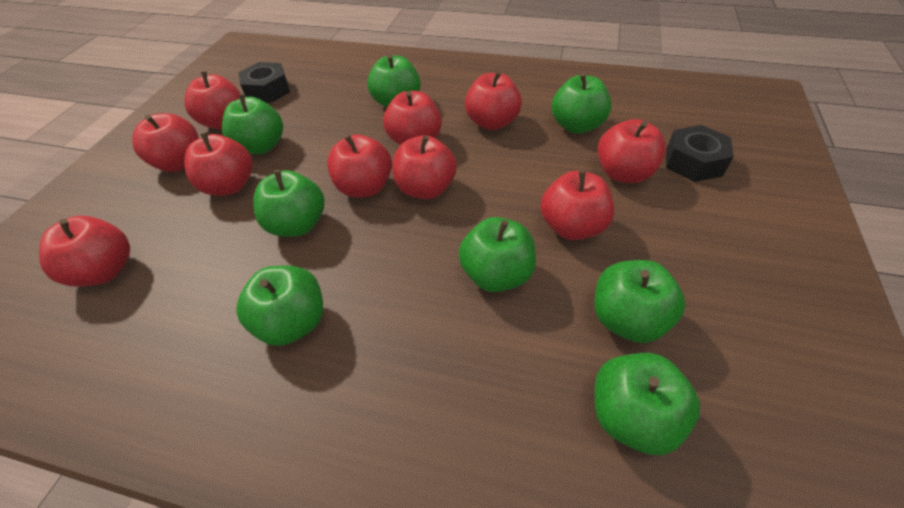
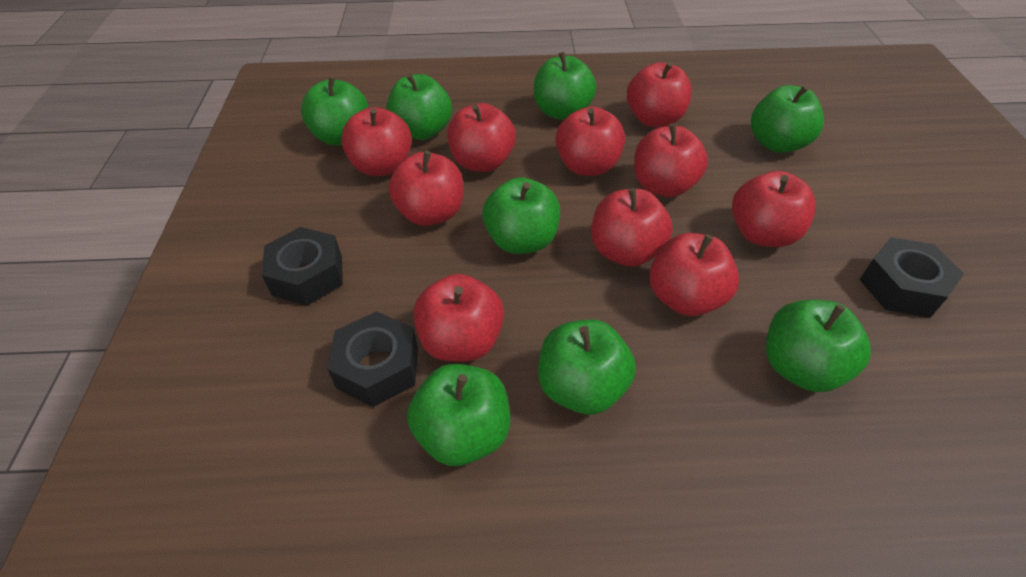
black nut: [238,62,290,103] [666,125,734,182] = 2 -> [262,227,343,306] [328,311,418,407] [859,237,964,318] = 3

